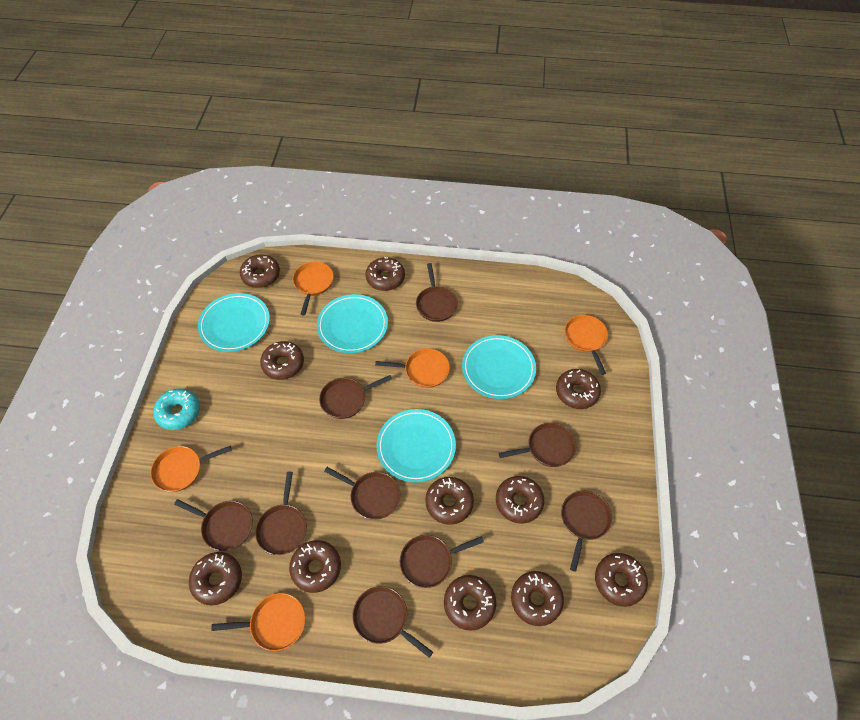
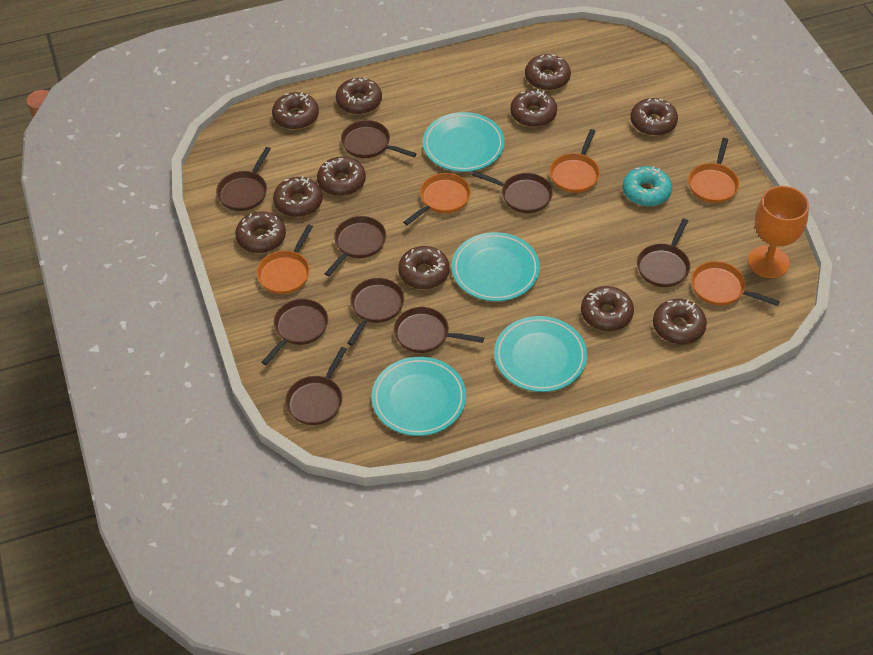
orange goblet: none = 0 -> [748,186,809,278] = 1

